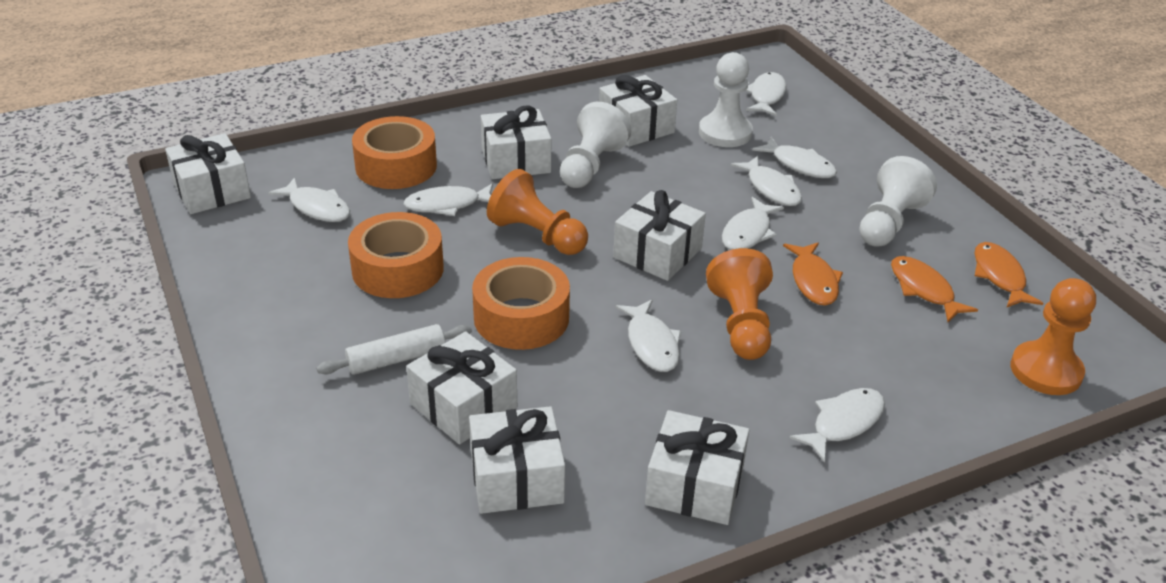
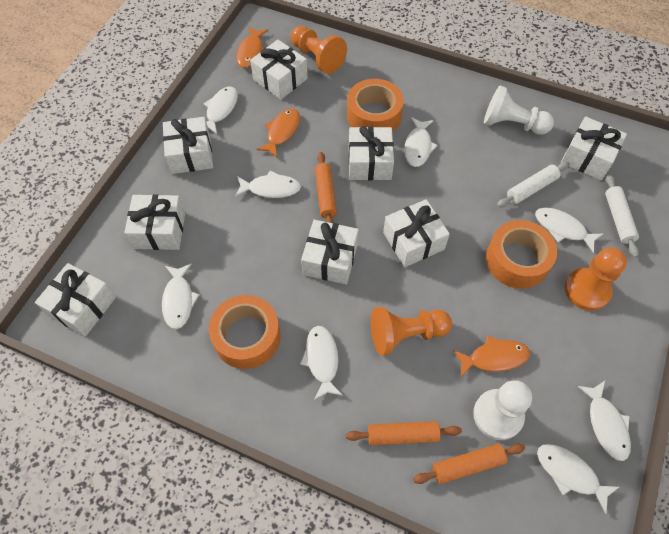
orange rolling pin: none = 0 -> [315,152,337,223] [346,421,462,445] [413,444,525,484] = 3
white gift: [165,133,251,214] [406,331,517,445] [469,406,565,514] [481,106,551,179] [599,75,677,147] [613,190,706,281] [645,410,749,525] = 7 -> [35,263,116,337] [124,194,185,250] [163,117,213,174] [250,40,308,99] [301,220,359,284] [349,126,394,180] [383,199,450,267] [561,116,627,180] = 8
white pawn: [560,102,631,188] [699,52,753,147] [859,156,937,247] = 3 -> [473,380,532,440] [484,85,554,135] = 2
white rolling pin: [316,324,472,375] = 1 -> [497,162,569,208] [605,174,639,258] = 2

